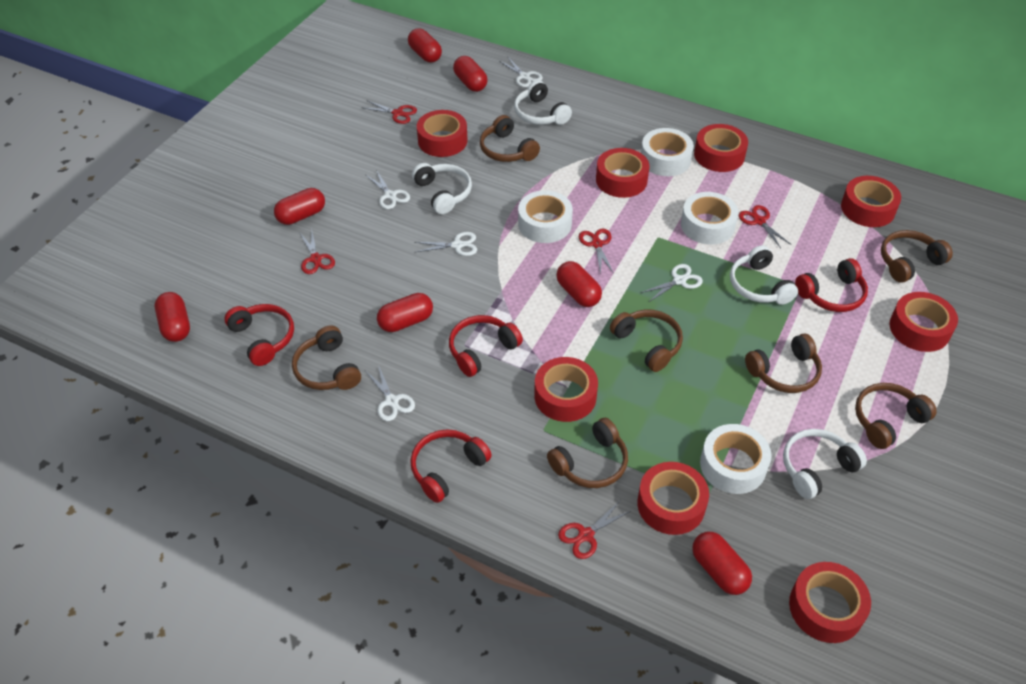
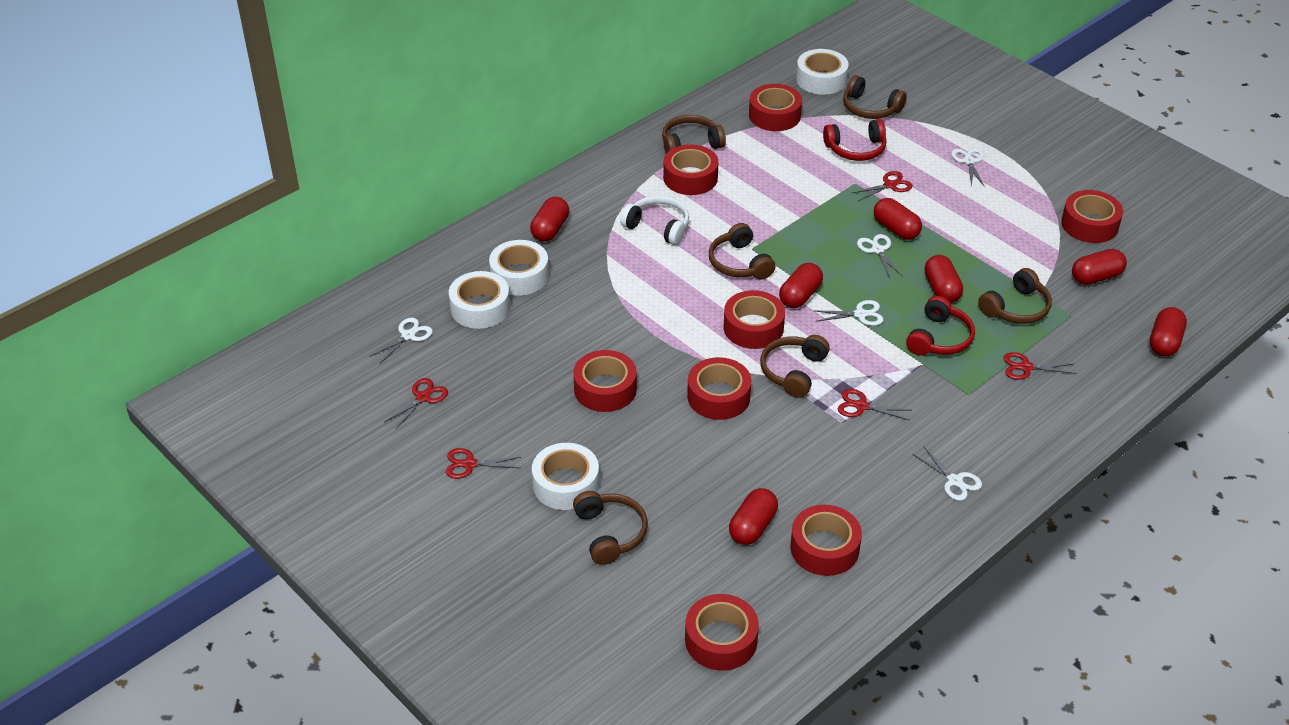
brown headphones: [292,326,361,390] [480,115,540,162] [547,418,628,488] [610,310,683,372] [745,334,822,393] [855,383,937,449] [881,230,953,283] = 7 -> [573,491,648,565] [662,115,726,153] [709,223,775,280] [760,335,830,398] [843,75,907,119] [978,268,1052,324] = 6
red headphones: [224,304,294,366] [410,429,492,503] [449,315,523,377] [795,258,868,312] = 4 -> [823,119,887,161] [906,296,975,356] = 2
white headphones: [412,163,472,214] [514,80,572,125] [730,245,798,305] [783,429,867,499] = 4 -> [620,195,689,245] = 1

